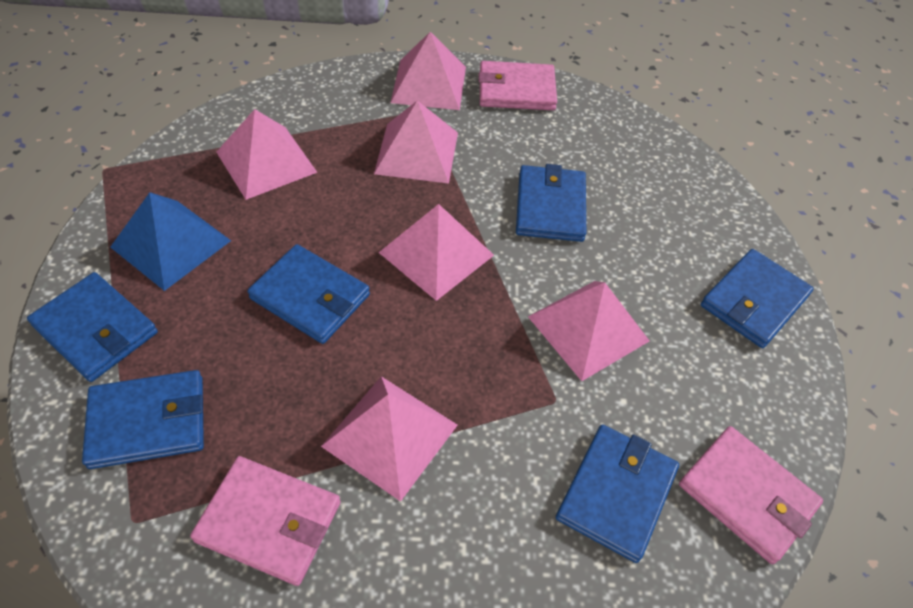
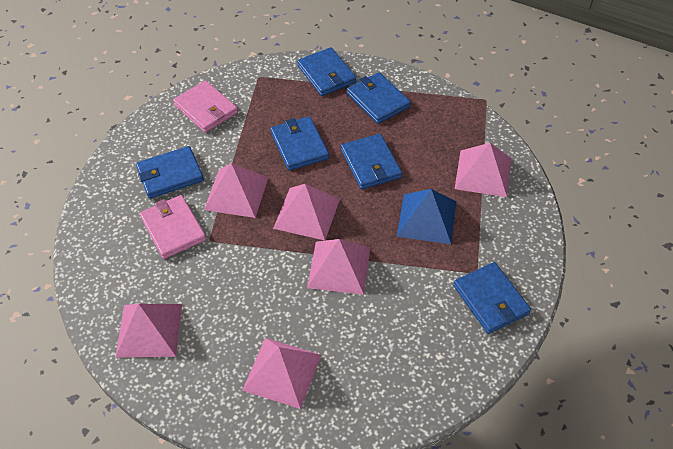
pink wallet: [190,456,340,586] [479,61,557,110] [679,426,823,564] = 3 -> [140,195,206,259] [173,80,238,133] = 2

